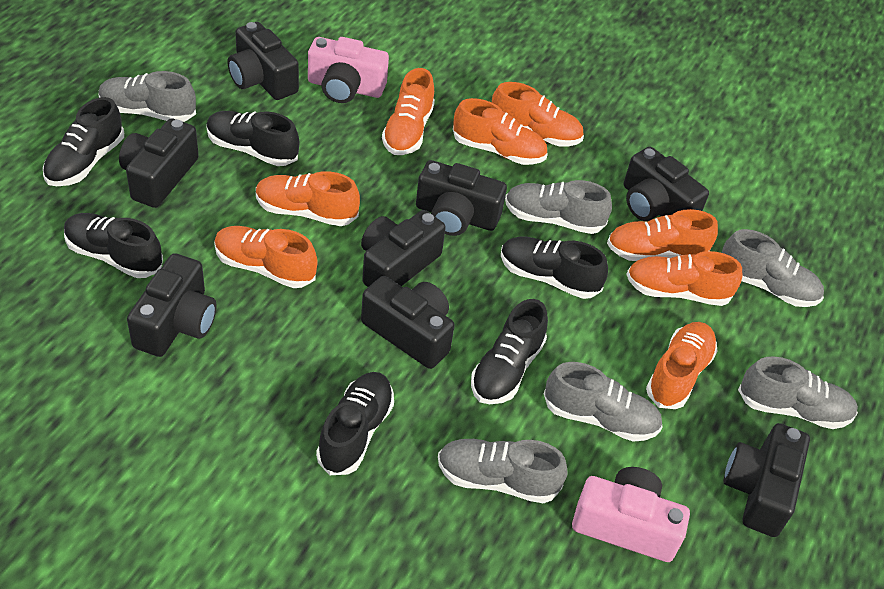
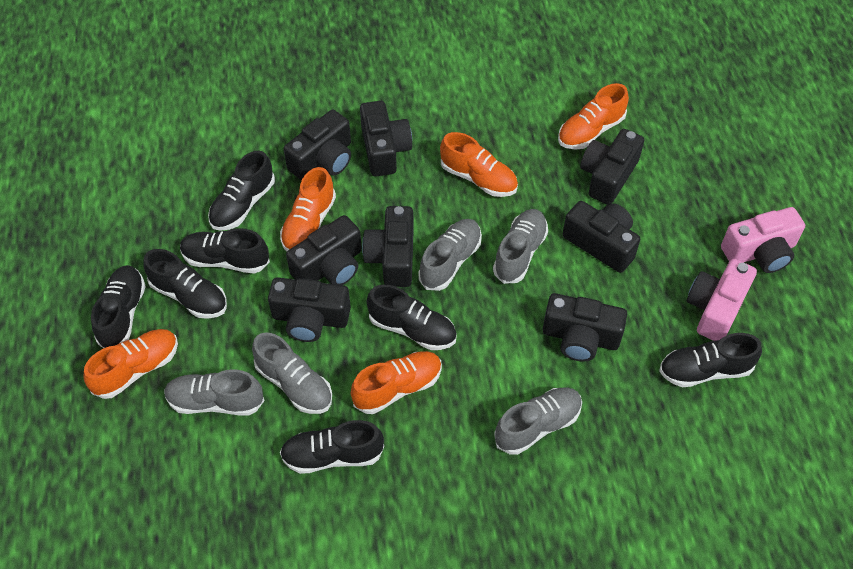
black shoe: [43,97,124,186] [64,213,163,278] [206,111,299,166] [316,372,394,475] [471,299,548,404] [501,236,608,299] = 6 -> [91,265,146,348] [143,249,227,319] [180,228,270,274] [208,151,275,231] [280,420,384,474] [367,285,457,350] [659,333,762,387] = 7
grey shoe: [98,71,196,122] [438,439,567,503] [505,180,612,234] [544,362,663,442] [722,229,824,307] [738,356,858,429] = 6 -> [164,369,264,415] [252,332,332,414] [418,219,482,291] [493,209,548,284] [494,387,582,455] = 5
orange shoe: [214,226,318,288] [256,171,360,226] [382,68,435,155] [453,98,547,165] [492,82,584,147] [607,209,718,261] [626,251,742,306] [646,322,717,409] = 8 -> [83,329,178,399] [280,167,336,251] [351,351,442,414] [440,132,518,197] [558,83,629,150] = 5

